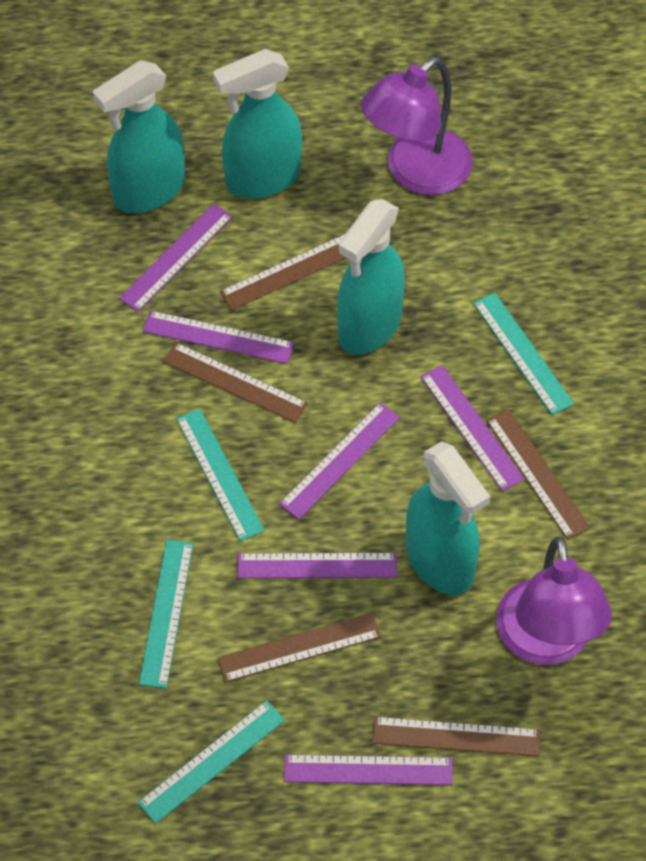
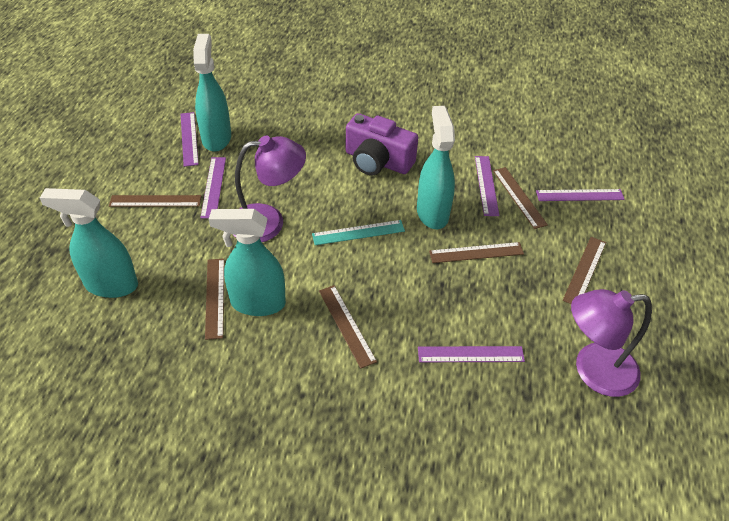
brown ruler: [163,342,308,423] [218,613,381,682] [220,234,346,310] [372,717,540,756] [486,409,590,540] = 5 -> [109,195,201,207] [205,259,224,340] [319,285,377,368] [429,242,524,263] [493,167,548,229] [563,237,606,304] = 6
purple camera: none = 0 -> [346,113,418,175] = 1
purple ruler: [119,204,233,312] [143,310,294,364] [237,553,397,578] [279,402,400,520] [284,755,453,785] [420,365,525,491] = 6 -> [181,112,199,167] [200,157,226,219] [418,346,525,362] [475,156,499,216] [536,189,625,201] = 5
turquoise ruler: [138,700,285,824] [139,540,193,688] [176,409,265,541] [473,293,574,415] = 4 -> [312,220,405,245] = 1

